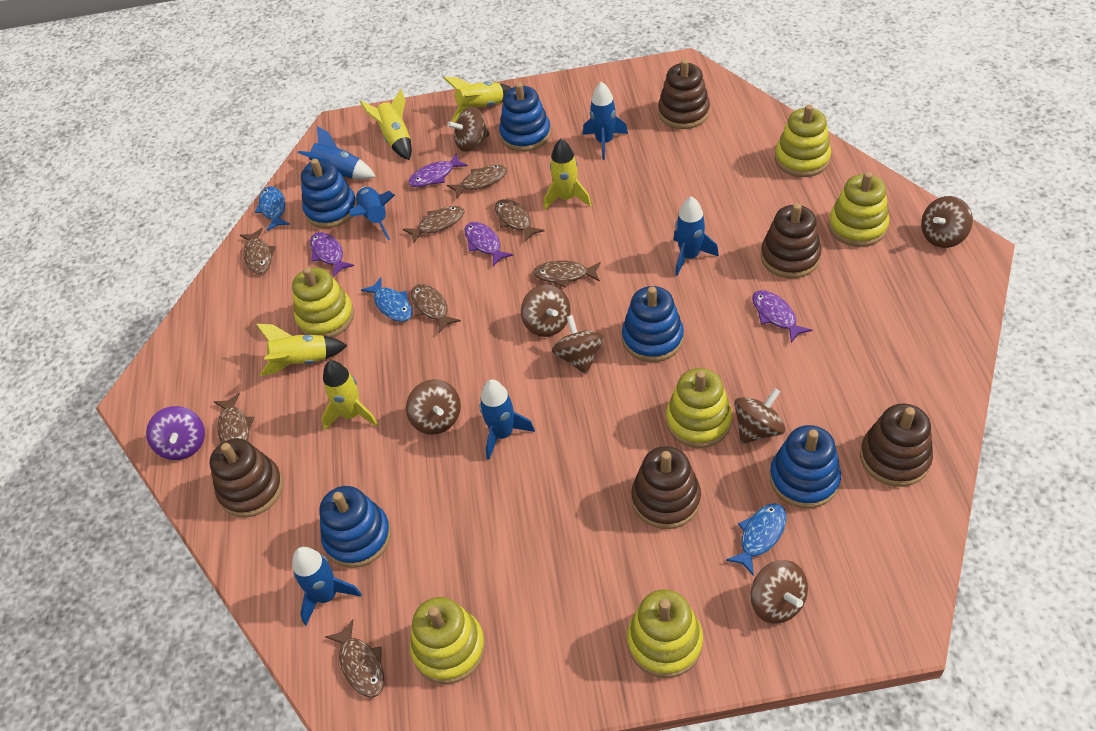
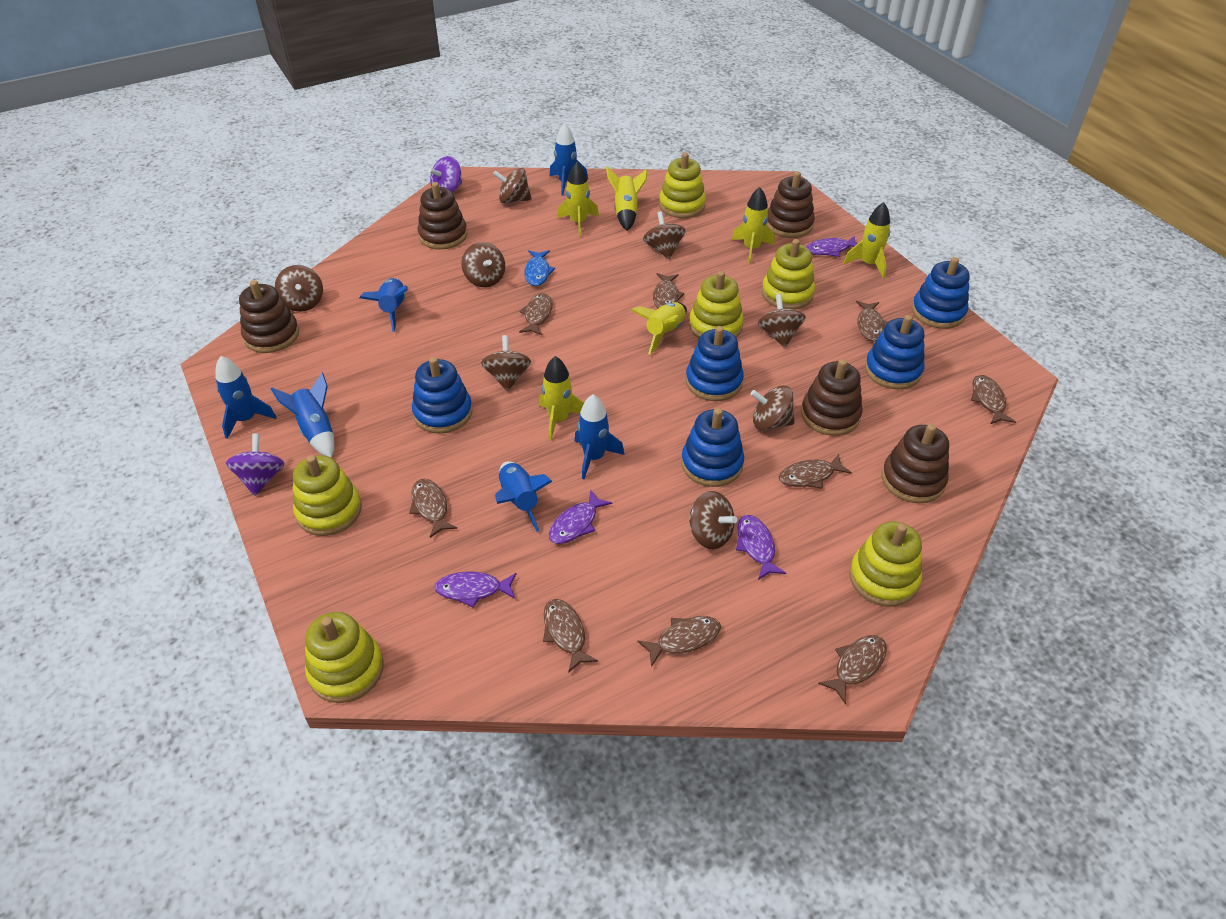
blue fish: [255,186,290,231] [361,277,413,322] [726,503,786,576] = 3 -> [524,250,555,286] = 1
brown fish: [213,393,254,443] [240,228,276,274] [325,619,384,698] [403,206,465,244] [411,284,461,333] [447,165,507,199] [495,199,544,242] [533,260,601,288] = 8 -> [409,479,457,538] [519,293,553,335] [543,599,598,673] [637,616,721,667] [653,273,684,308] [779,454,852,489] [818,635,887,705] [856,301,888,341] [971,375,1016,424] = 9
brown spinning top: [406,379,461,434] [447,107,489,152] [521,284,571,337] [552,315,604,374] [734,388,785,444] [750,560,808,624] [921,196,973,248] = 7 -> [275,265,323,312] [461,242,505,287] [481,335,531,391] [493,168,532,204] [643,211,686,259] [689,491,737,549] [751,385,795,431] [758,294,806,348] = 8
purple spinning top: [146,406,205,460] = 1 -> [226,433,285,496] [428,156,462,192] = 2
yellow rocket: [256,324,347,376] [321,360,378,431] [360,89,412,160] [444,77,511,122] [544,139,591,210] = 5 -> [539,356,584,441] [557,162,599,237] [606,167,647,231] [631,302,687,354] [732,187,775,263] [844,202,890,278] = 6

